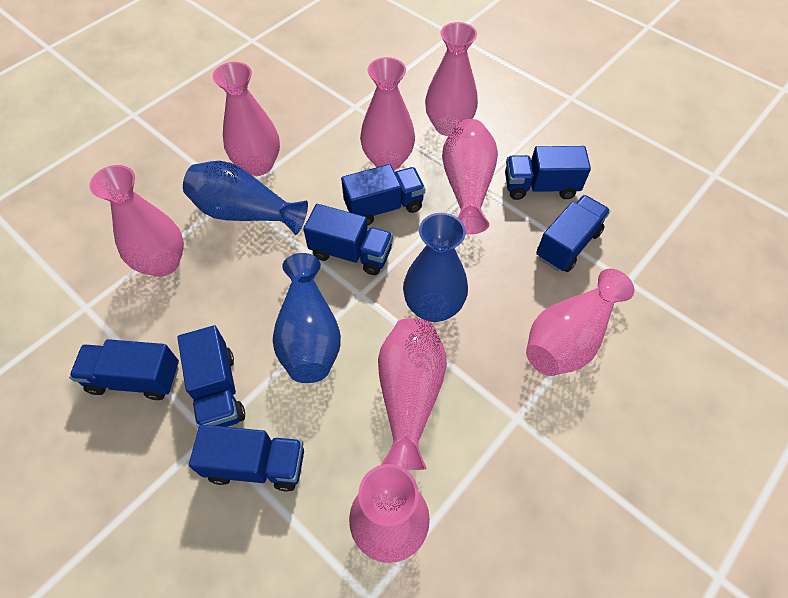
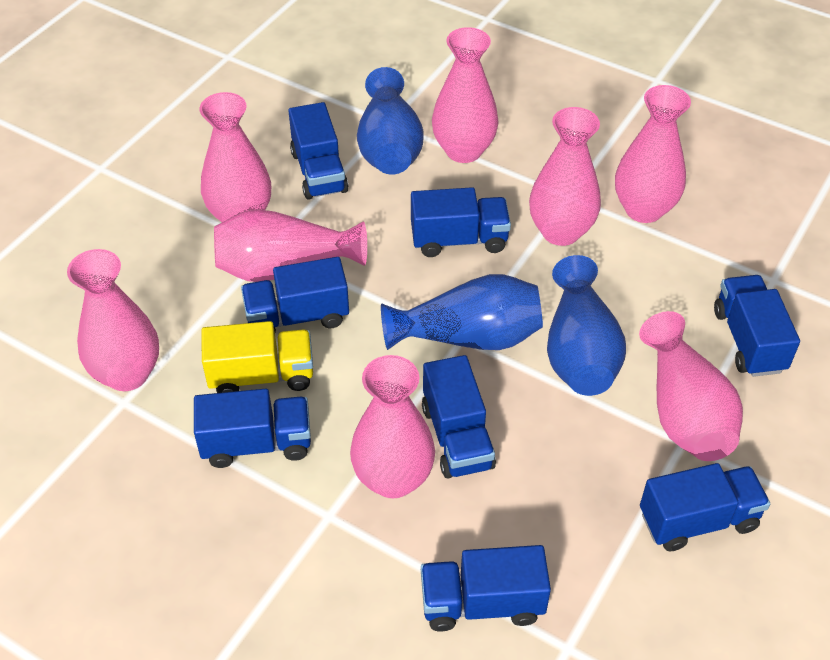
blue truck: [69,339,179,400] [177,325,245,428] [189,425,304,492] [303,204,393,275] [341,164,425,226] [505,146,591,200] [536,195,610,272] = 7 -> [194,389,311,468] [241,257,349,332] [288,102,348,200] [411,187,511,257] [421,545,551,632] [422,355,496,478] [640,463,770,551] [714,275,800,377] = 8
yellow truck: none = 0 -> [202,321,313,393] = 1

